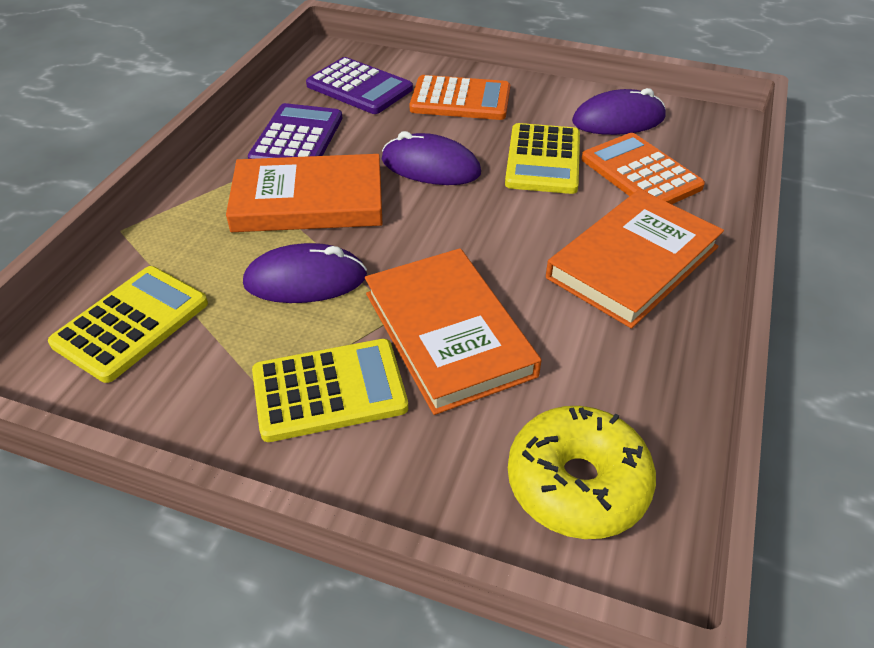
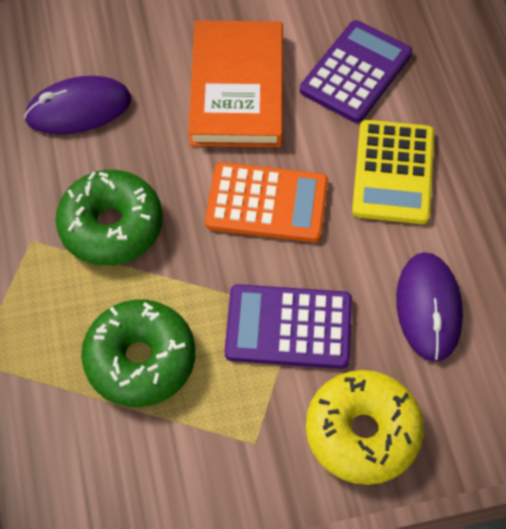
green donut: none = 0 -> [55,170,163,266] [81,300,195,407] = 2
orange book: [226,154,382,232] [365,248,542,415] [546,189,724,328] = 3 -> [188,20,283,147] = 1
orange calculator: [410,75,510,120] [582,133,705,204] = 2 -> [205,162,328,242] = 1
purple mouse: [243,243,367,303] [382,131,481,185] [572,88,666,135] = 3 -> [24,76,131,135] [396,252,463,362] = 2
yellow calculator: [48,266,208,383] [252,339,408,442] [505,123,580,194] = 3 -> [352,120,434,224] = 1

